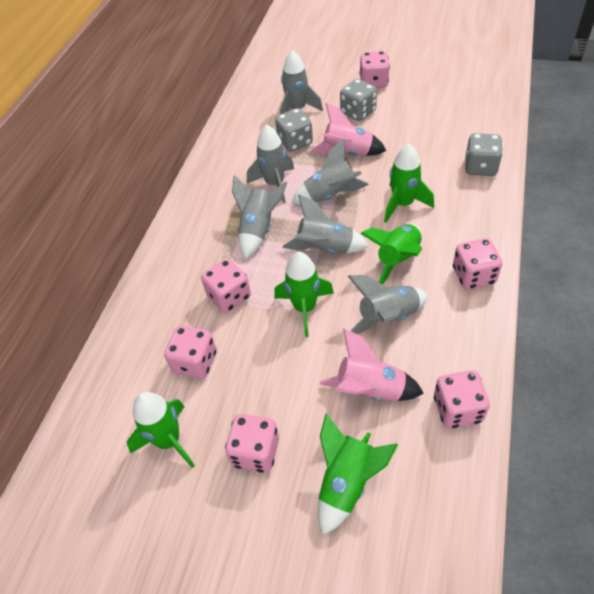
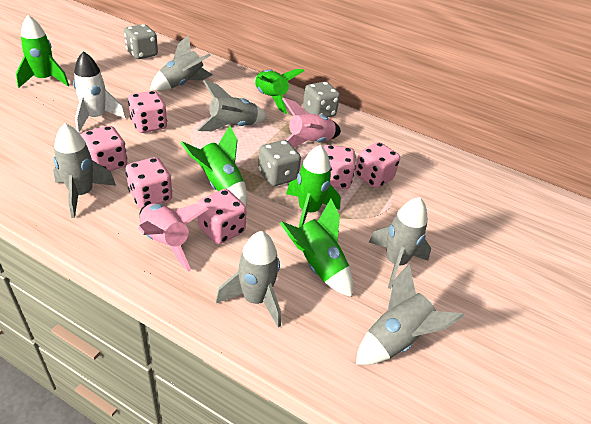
white rocket: none = 0 -> [73,51,126,133] = 1

